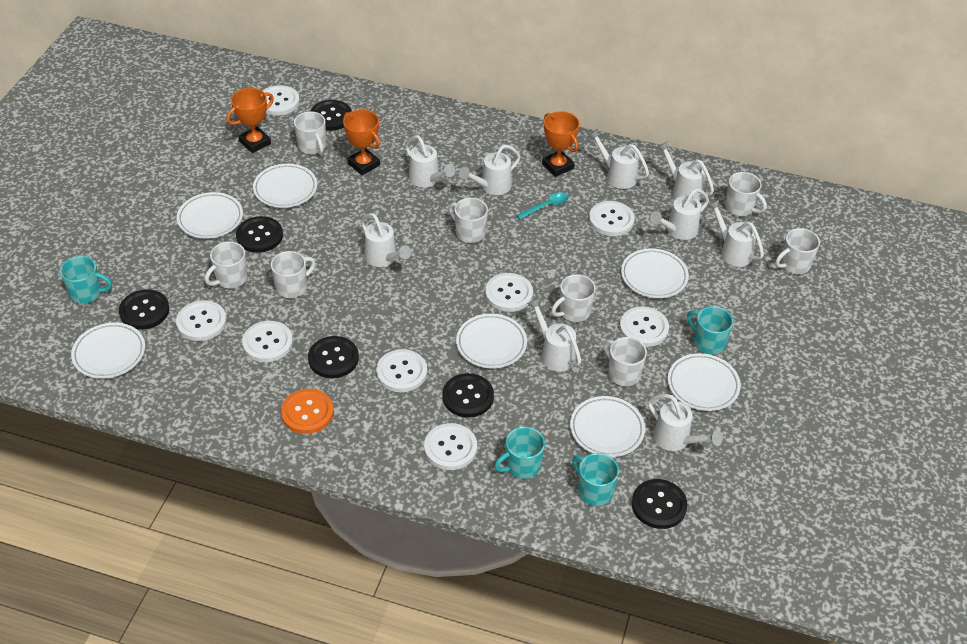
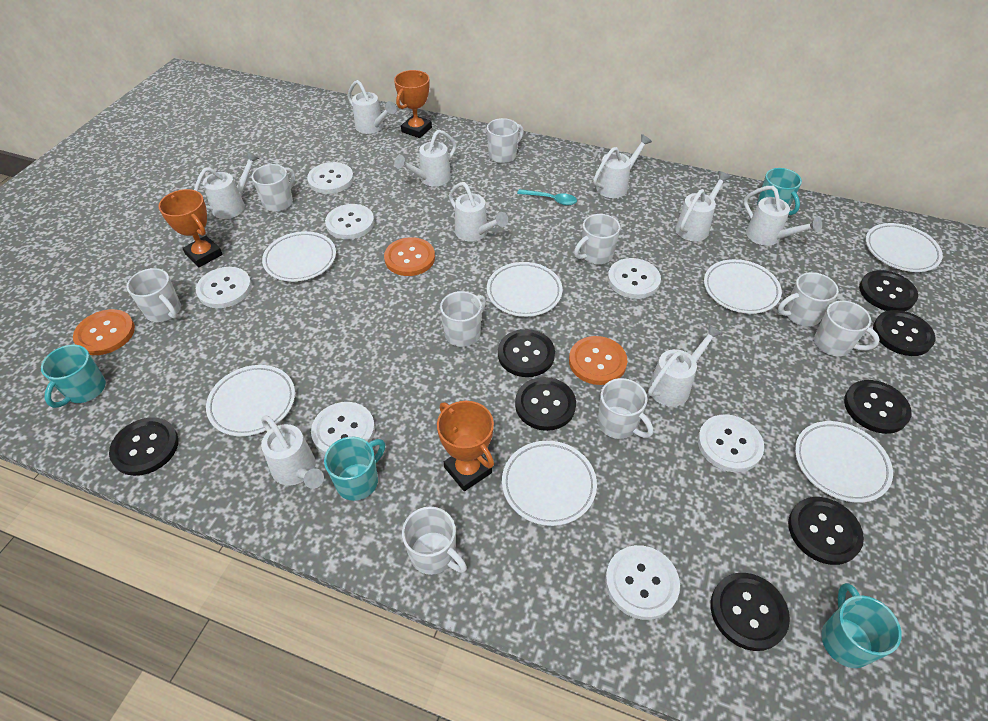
black button: [119,289,169,330] [236,216,283,253] [308,336,359,378] [310,100,352,131] [443,373,494,418] [632,479,687,529] = 6 -> [109,417,179,476] [498,329,555,377] [515,377,576,431] [711,573,790,651] [788,497,864,565] [844,380,912,434] [859,270,918,311] [873,310,935,356] = 8
orange button: [281,389,334,434] = 1 -> [73,309,135,355] [384,237,435,276] [569,336,627,385] = 3
white button: [176,300,227,341] [242,321,293,362] [262,85,300,115] [376,349,427,392] [424,423,477,470] [485,273,533,312] [589,201,635,236] [620,306,669,347] = 8 -> [196,267,252,308] [307,162,354,194] [311,402,375,455] [325,204,374,239] [605,545,680,620] [608,258,661,299] [698,414,764,472] = 7
white mug: [205,242,247,288] [271,251,315,298] [294,111,326,154] [449,198,488,243] [551,274,596,322] [603,337,647,386] [725,172,767,216] [775,228,820,274] = 8 -> [127,268,181,322] [252,164,295,212] [402,507,467,575] [440,291,486,347] [487,118,524,163] [574,214,620,264] [598,378,653,439] [778,272,839,327] [814,300,880,356] = 9

